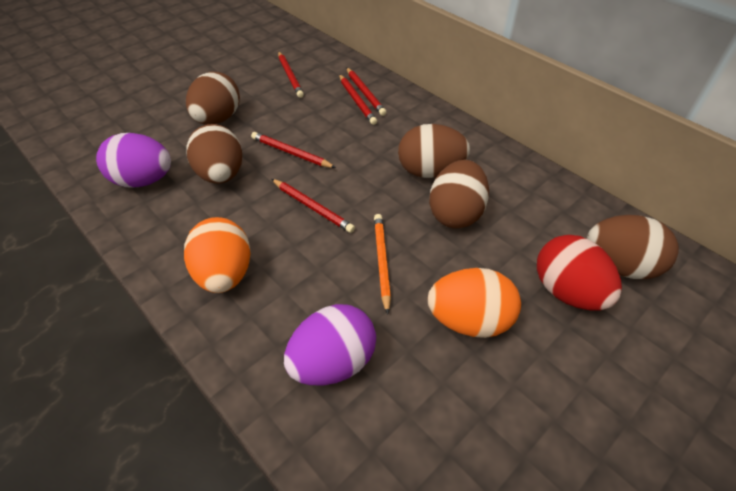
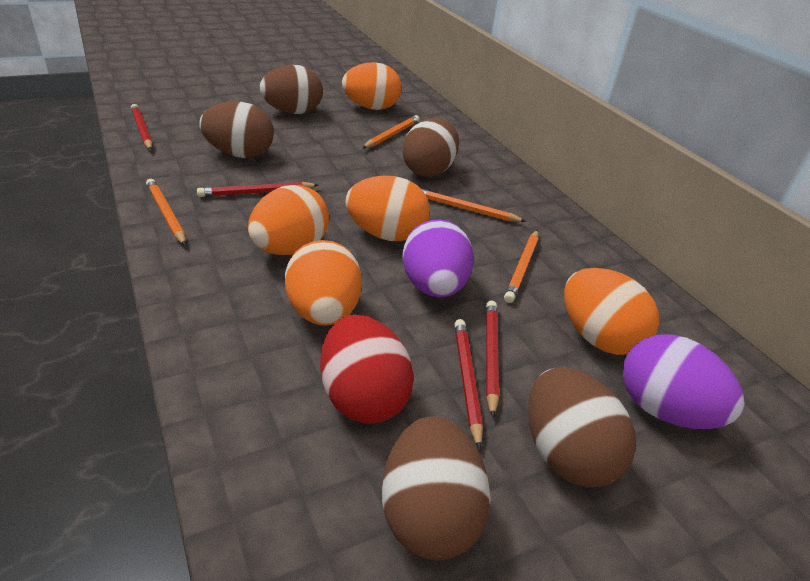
orange egg: [184,217,251,293] [428,268,521,338] = 2 -> [248,185,329,255] [285,240,362,326] [342,62,402,110] [345,175,430,241] [564,268,659,355] = 5
orange pencil: [374,214,391,314] = 1 -> [146,179,186,246] [363,115,419,148] [420,188,526,222] [504,230,538,303] = 4
red pencil: [251,132,336,168] [271,179,355,233] [278,52,304,98] [339,74,377,125] [346,67,387,116] = 5 -> [131,104,152,150] [197,182,318,197] [454,319,483,450] [486,300,499,418] = 4

